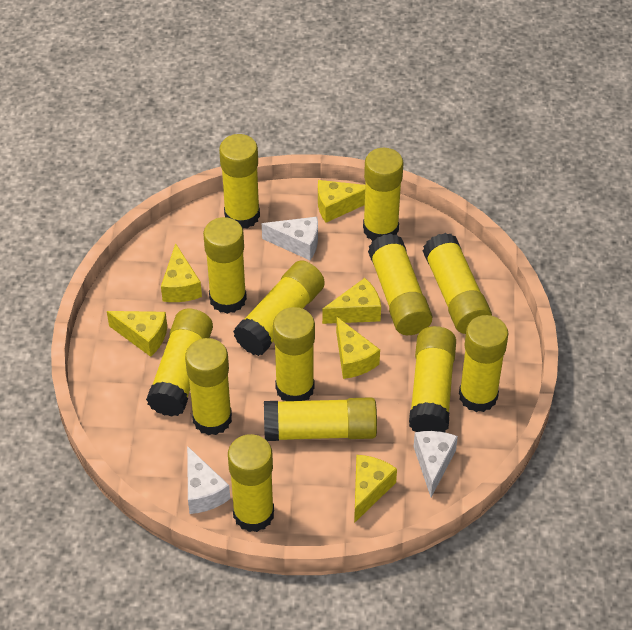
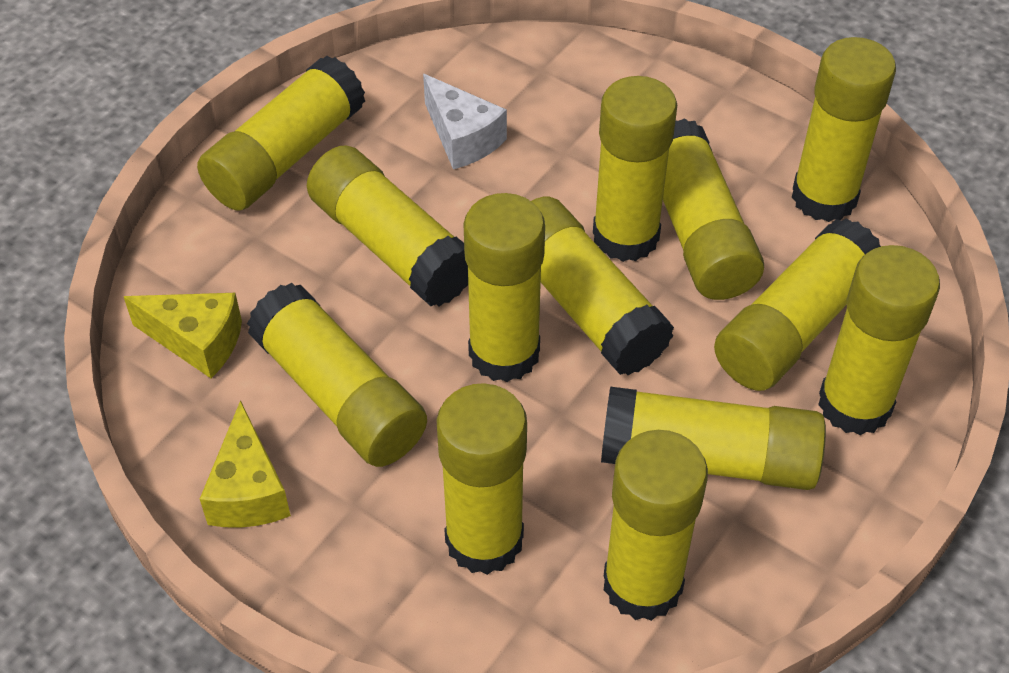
white cheese: [187,446,230,514] [262,217,318,260] [414,431,458,497] = 3 -> [423,74,507,169] = 1
yellow cheese: [107,311,167,357] [161,243,202,302] [318,180,365,223] [322,278,381,324] [336,317,380,379] [354,455,397,523] = 6 -> [124,293,242,378] [200,400,291,528] = 2

